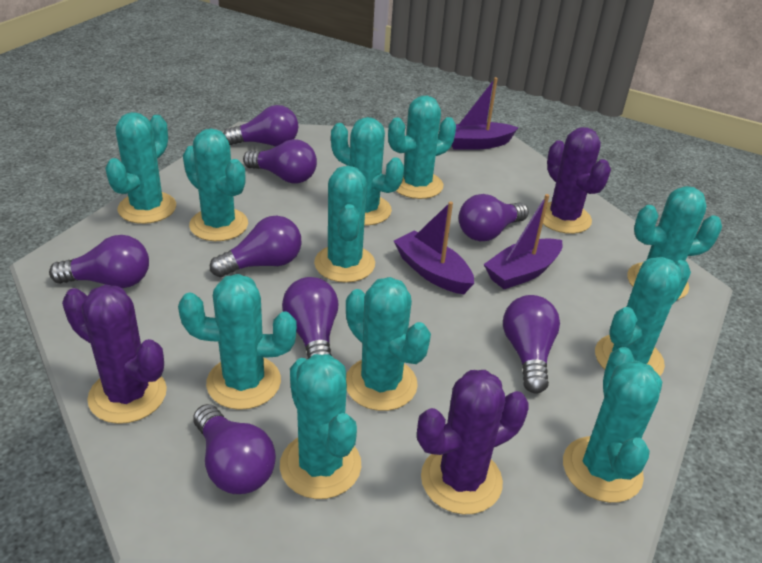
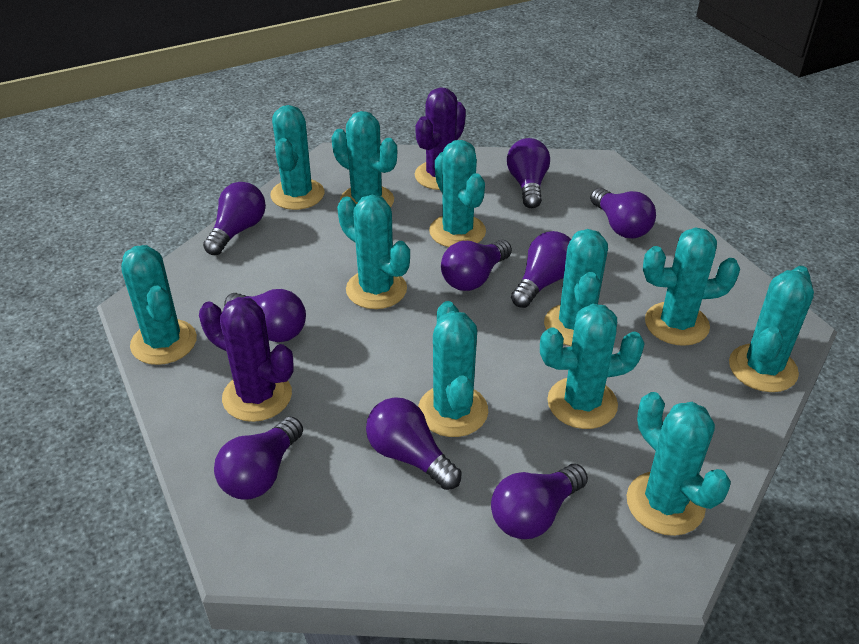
purple boat: [394,201,474,294] [452,77,519,150] [484,194,563,289] = 3 -> none = 0
purple cactus: [62,285,167,424] [417,370,529,514] [543,127,611,234] = 3 -> [199,297,294,422] [415,87,466,190] = 2
purple light bulb: [49,235,149,288] [193,404,276,494] [210,216,301,277] [223,105,298,146] [243,139,317,183] [282,277,338,359] [459,194,529,241] [503,295,560,393] = 8 -> [203,182,266,255] [214,416,303,499] [224,289,306,342] [366,397,462,490] [441,240,512,291] [491,464,588,539] [507,138,550,208] [511,231,571,308] [590,188,656,238] = 9

